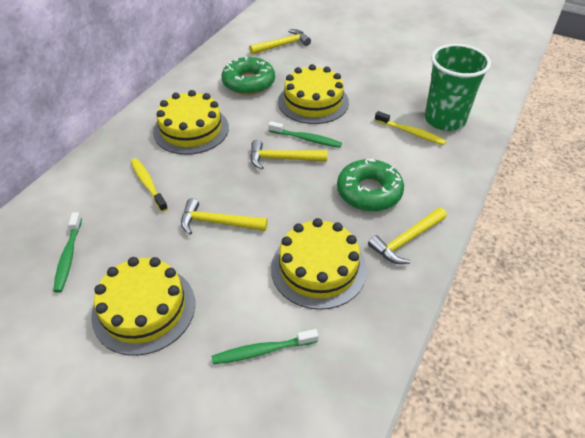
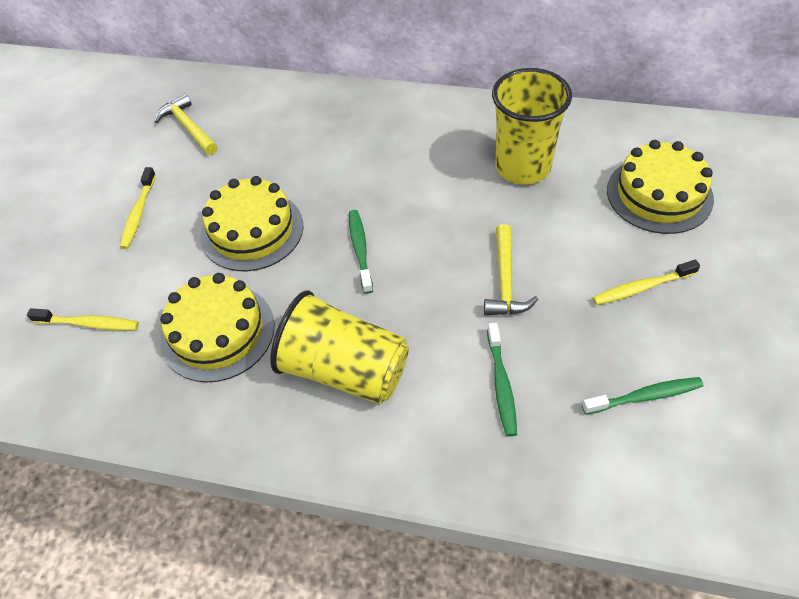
green cup: [425,44,491,131] = 1 -> none = 0
green donut: [222,56,275,95] [337,158,404,211] = 2 -> none = 0
yellow cake: [91,257,195,356] [153,90,229,155] [271,218,367,310] [278,64,349,124] = 4 -> [160,273,275,383] [201,176,304,271] [607,140,714,234] = 3
yellow cup: none = 0 -> [270,290,409,404] [492,68,572,184] = 2
yellow hammer: [181,198,268,234] [249,29,311,55] [250,140,327,169] [368,207,447,264] = 4 -> [154,94,218,155] [484,224,538,316] = 2
yellow toothbrush: [131,158,168,212] [375,111,446,145] = 2 -> [27,308,139,330] [120,167,156,249] [592,260,700,305] = 3

